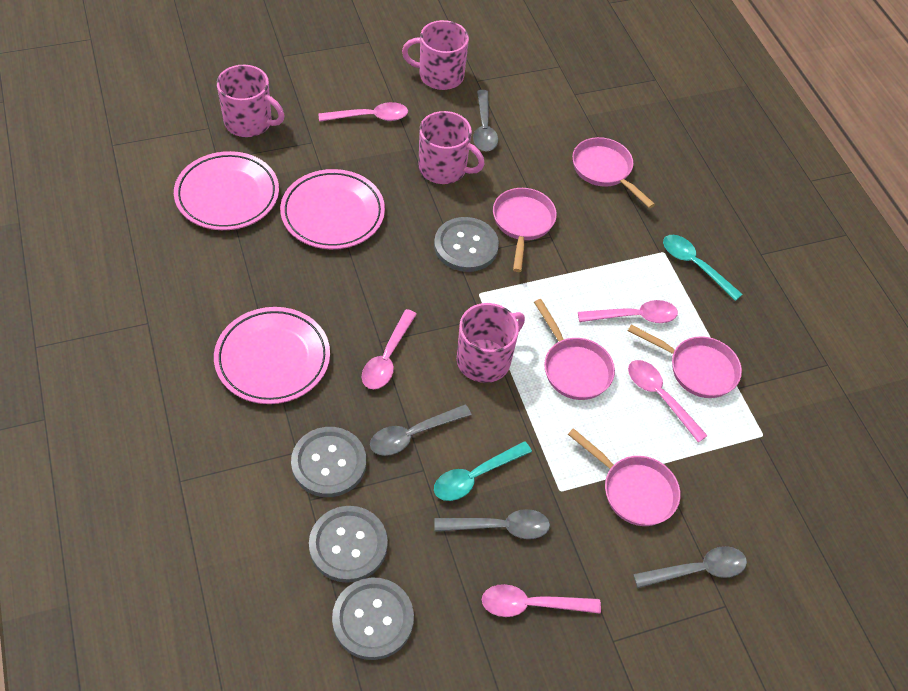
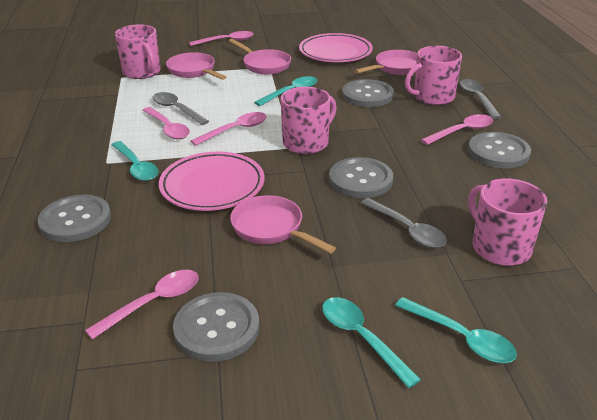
grey button: [291,427,366,497] [309,506,388,583] [332,577,414,660] [434,217,499,272] = 4 -> [38,194,111,242] [173,292,259,362] [329,157,393,198] [342,79,394,107] [468,132,531,168] = 5
grey spoon: [370,405,471,456] [434,509,550,539] [473,90,498,151] [633,546,747,588] = 4 -> [153,92,209,125] [361,198,447,248] [460,79,501,119] = 3
pink pan: [493,188,557,272] [534,299,615,400] [568,428,681,526] [572,137,655,208] [628,325,742,398] = 5 -> [166,52,227,80] [229,39,291,74] [230,195,336,254] [354,50,417,75] = 4
pink plate: [174,151,279,230] [214,307,330,404] [280,169,385,249] = 3 -> [159,152,265,211] [299,33,373,62] = 2
turquoise spoon: [434,441,532,501] [663,235,743,301] = 2 -> [112,141,159,181] [254,76,318,106] [322,297,421,388] [395,297,517,363] = 4

